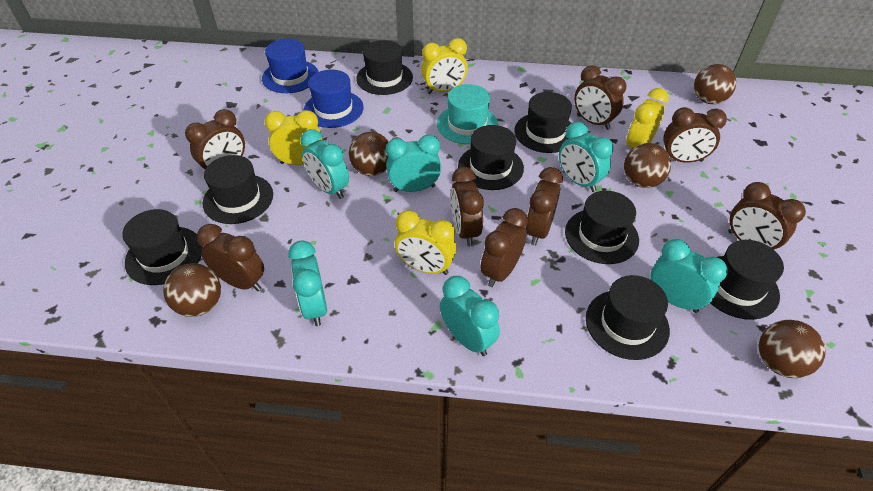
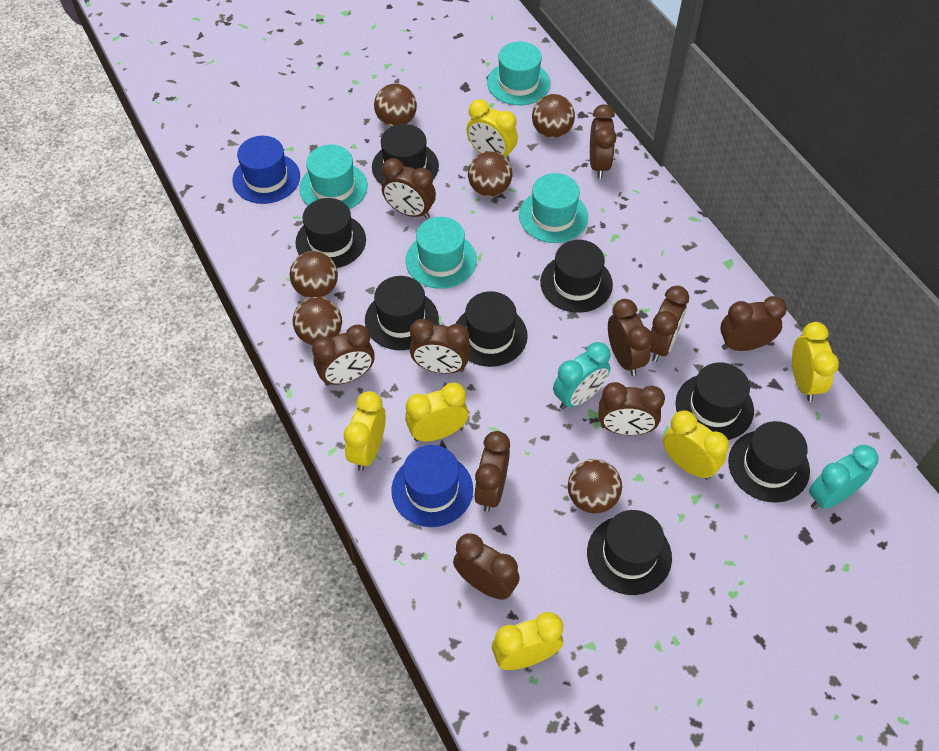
brown ball: [163,263,221,317] [349,132,389,176] [624,143,671,188] [694,64,736,104] [759,320,825,378] = 5 -> [290,251,338,298] [293,297,342,345] [374,84,417,127] [468,151,512,197] [532,94,575,138] [568,459,622,513] = 6
brown clock: [185,109,245,169] [197,224,264,291] [451,167,484,246] [481,208,528,287] [525,167,563,246] [574,65,627,130] [663,107,727,163] [728,182,806,250] = 8 -> [312,324,375,386] [382,158,436,219] [410,319,471,374] [453,533,520,600] [474,431,510,512] [590,105,616,179] [598,382,665,435] [608,299,653,376] [650,286,689,362] [720,296,787,351] = 10
turquoise clock: [288,240,327,326] [300,129,349,199] [386,134,441,192] [440,276,500,356] [559,122,613,192] [651,239,728,313] = 6 -> [553,342,611,410] [809,445,879,510] = 2
turquoise hat: [437,84,498,144] = 1 -> [299,145,367,209] [406,217,477,289] [487,42,550,105] [519,173,588,243] = 4
yellow clock: [265,110,322,165] [395,210,456,275] [421,38,468,94] [626,88,669,149] = 4 -> [344,391,386,471] [405,383,468,441] [467,99,518,161] [492,612,563,670] [663,410,729,480] [792,322,839,401] = 6

